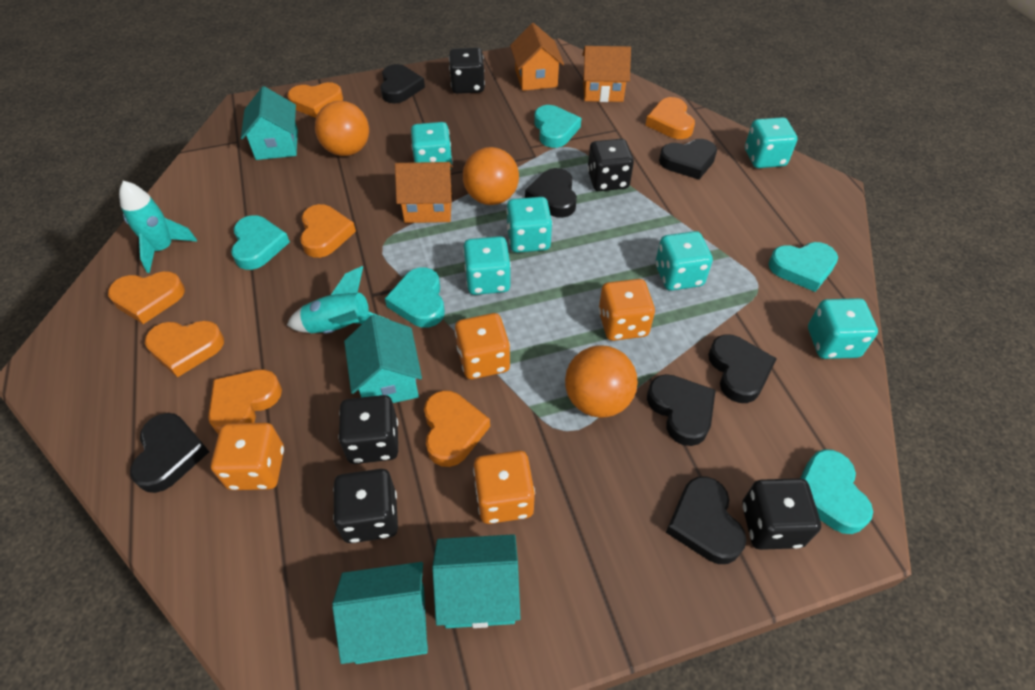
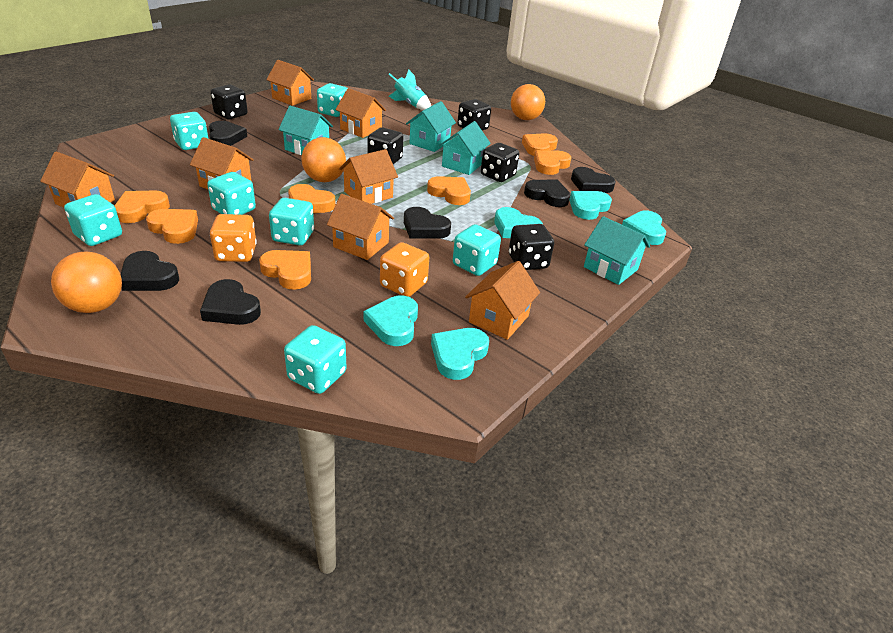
black heart: [130,413,209,493] [380,64,425,103] [525,168,577,218] [647,374,716,446] [659,139,717,180] [666,476,746,564] [708,334,777,403] = 7 -> [121,251,179,291] [200,279,261,325] [209,121,247,146] [404,207,451,239] [524,180,570,207] [571,167,616,193] = 6
orange dice: [211,423,284,490] [455,313,510,379] [473,451,535,524] [599,279,655,341] = 4 -> [210,214,257,262] [380,242,429,297] = 2
orange house: [395,162,453,223] [510,23,564,91] [582,46,631,102] = 3 -> [40,152,115,207] [190,137,254,189] [266,60,314,106] [327,194,394,260] [336,88,386,138] [339,149,398,204] [465,261,540,340] = 7
turquoise dice: [411,122,453,170] [463,236,511,295] [506,197,552,253] [655,231,713,291] [745,117,797,168] [808,298,878,359] = 6 -> [64,194,122,246] [170,112,209,150] [207,172,256,215] [269,198,314,246] [284,325,347,394] [317,83,347,117] [453,224,501,276] = 7
turquoise rocket: [119,181,197,273] [287,266,389,334] = 2 -> [389,70,431,110] = 1

